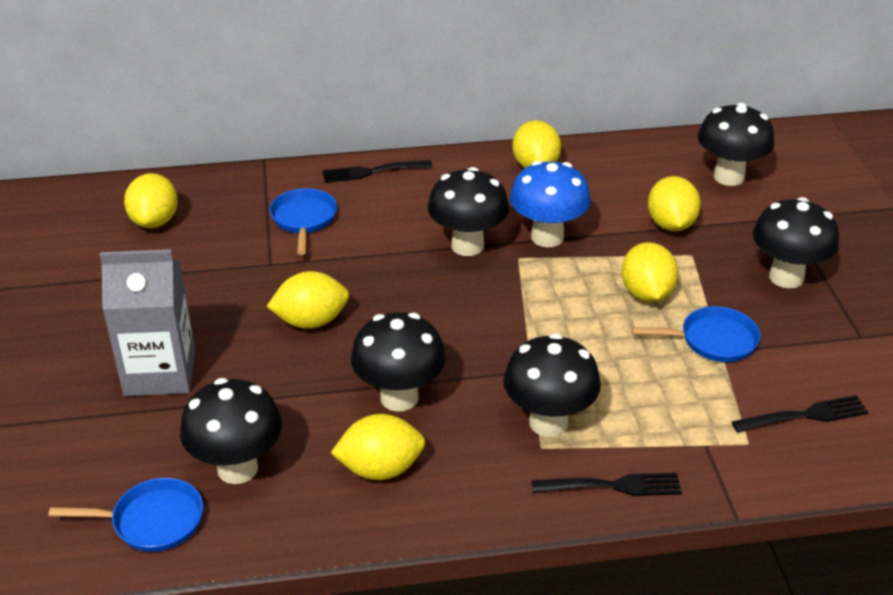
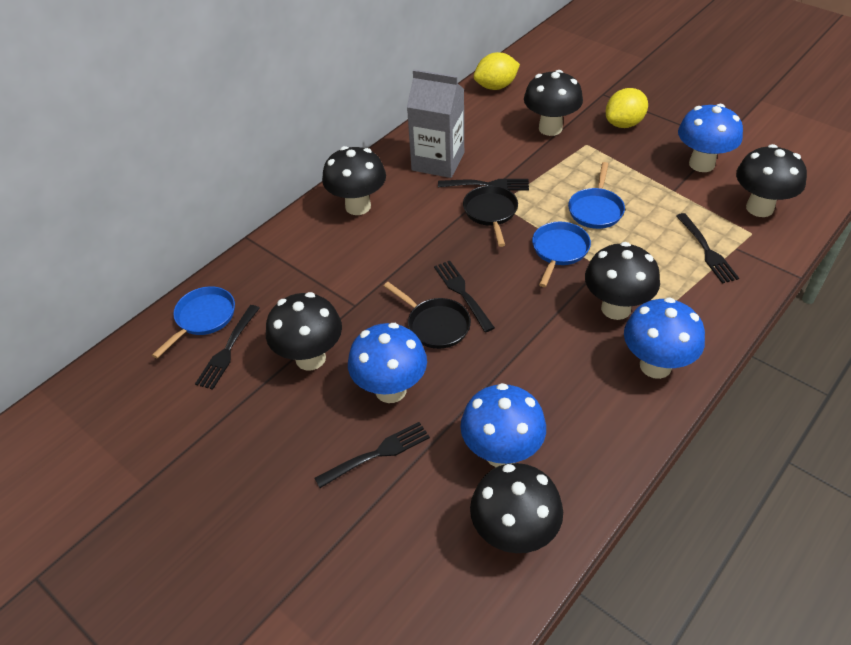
black fork: [322,160,433,183] [531,473,682,496] [732,395,869,432] = 3 -> [195,305,260,390] [314,422,430,488] [434,261,495,332] [438,179,529,191] [676,213,739,284] = 5
black pan: none = 0 -> [384,282,471,349] [463,185,518,247] = 2
blue mushroom: [510,161,591,247] = 1 -> [348,323,427,403] [460,383,546,467] [624,297,705,379] [678,104,743,172] = 4
yellow lemon: [124,173,178,228] [266,271,349,329] [331,414,425,480] [512,120,561,168] [621,242,678,302] [648,176,701,231] = 6 -> [474,52,520,90] [606,88,648,128] = 2

